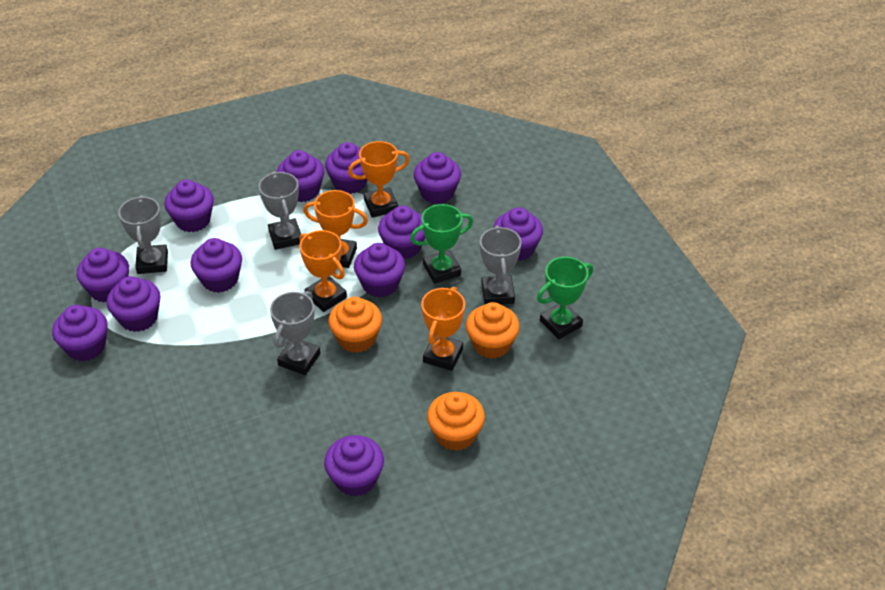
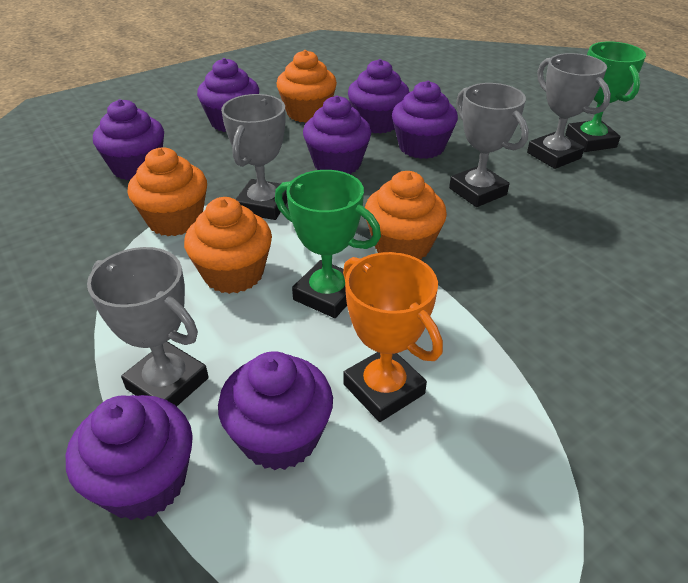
orange cupcake: [328,297,382,353] [427,392,485,451] [466,302,520,359] = 3 -> [128,148,207,236] [184,197,272,294] [276,50,337,123] [365,171,447,260] = 4
orange trophy: [299,230,347,312] [303,190,368,268] [348,141,410,218] [421,287,465,371] = 4 -> [343,252,443,422] = 1
purple cupcake: [52,305,108,361] [77,248,129,302] [107,276,161,332] [165,179,214,232] [191,238,242,293] [277,150,324,202] [324,435,384,496] [325,142,368,194] [354,243,405,297] [378,206,425,259] [414,152,461,204] [493,207,543,261] = 12 -> [66,395,193,520] [93,99,164,180] [197,58,259,132] [218,351,333,471] [303,96,371,174] [348,59,409,134] [392,81,458,159] = 7

